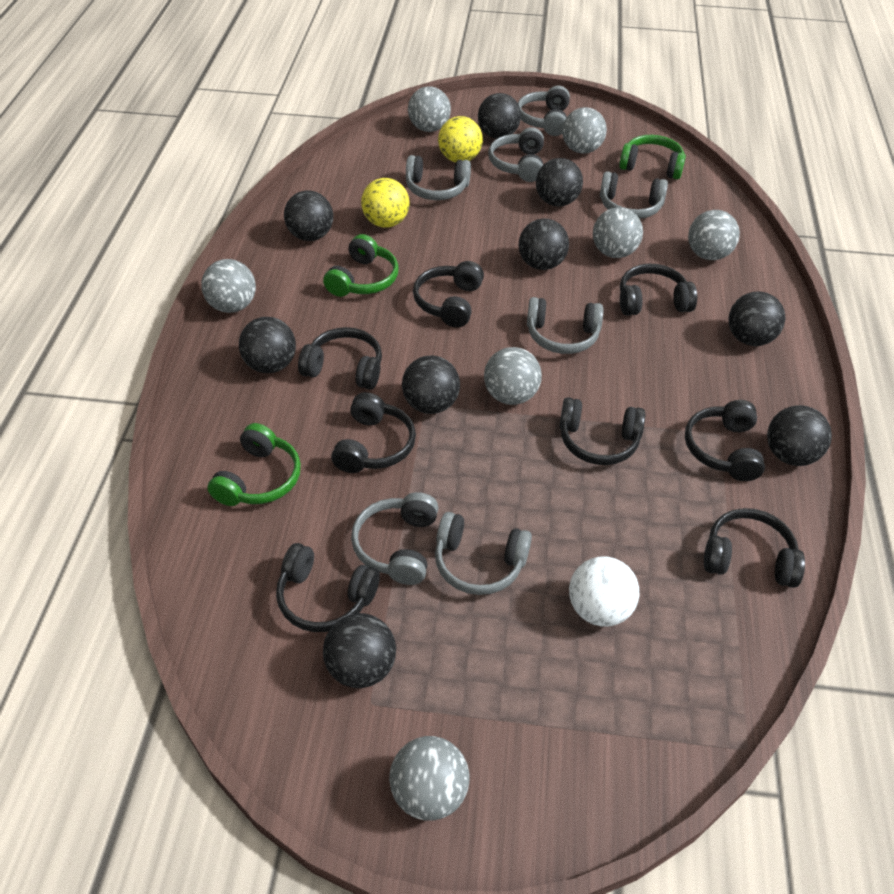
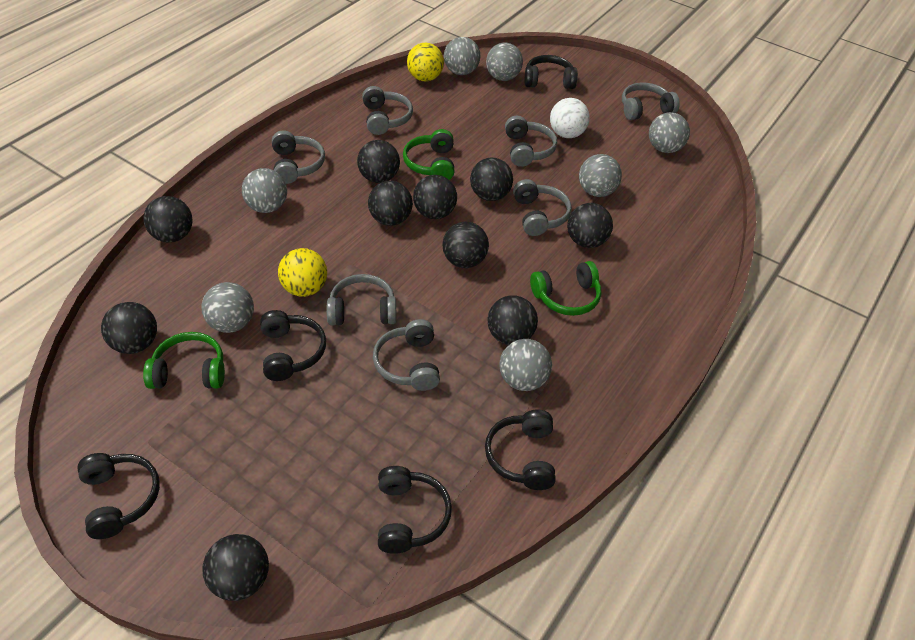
black ball: [239,317,296,373] [284,190,333,241] [323,613,396,688] [402,355,460,414] [478,93,521,139] [519,219,569,270] [536,158,583,206] [728,291,785,346] [767,405,832,466] = 9 -> [101,302,157,354] [143,196,193,242] [203,534,269,601] [357,140,400,183] [368,181,413,226] [413,175,457,219] [442,222,489,268] [470,157,513,201] [487,295,538,345] [567,203,613,248] = 10
black headphones: [276,543,380,632] [298,327,382,390] [331,392,416,473] [413,261,484,328] [560,397,645,465] [620,264,697,316] [685,400,765,481] [704,508,805,588] = 8 -> [77,453,160,539] [260,310,326,381] [378,466,452,554] [485,410,556,490] [525,55,578,89] = 5

